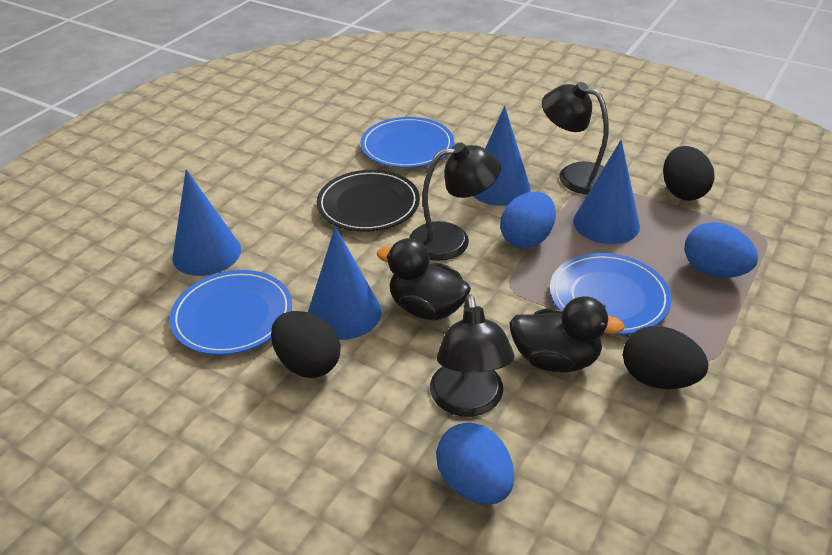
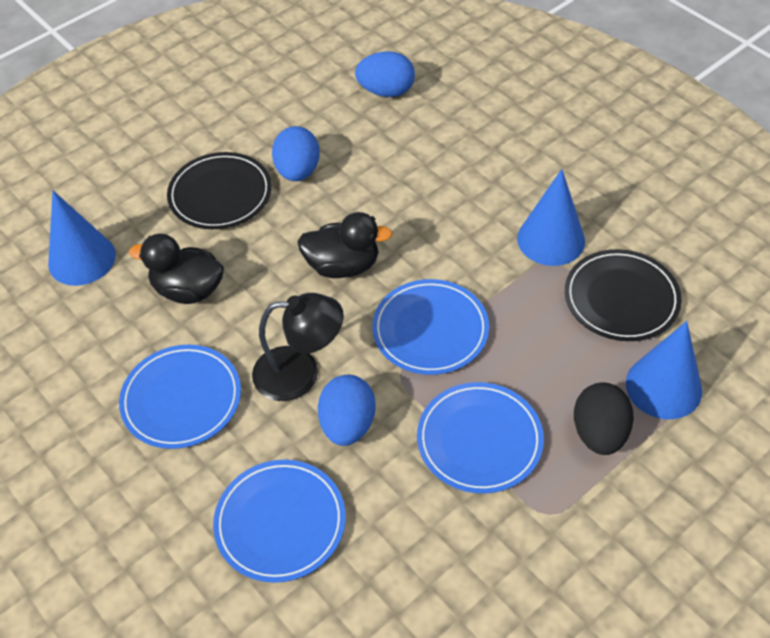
black egg: [271,311,341,378] [623,326,708,389] [663,146,715,201] = 3 -> [574,382,634,455] = 1
black lamp: [409,143,501,261] [430,294,514,417] [542,82,609,194] = 3 -> [252,293,344,401] = 1
black plate: [317,170,420,232] = 1 -> [167,152,272,229] [565,249,682,341] = 2
blue cone: [172,169,241,276] [308,226,381,340] [473,106,531,206] [573,140,640,244] = 4 -> [48,191,116,286] [517,169,585,266] [626,321,702,419] = 3
blue plate: [170,270,292,355] [360,117,454,168] [550,253,672,335] = 3 -> [119,345,241,449] [213,460,346,583] [372,279,489,375] [417,382,544,494] = 4

